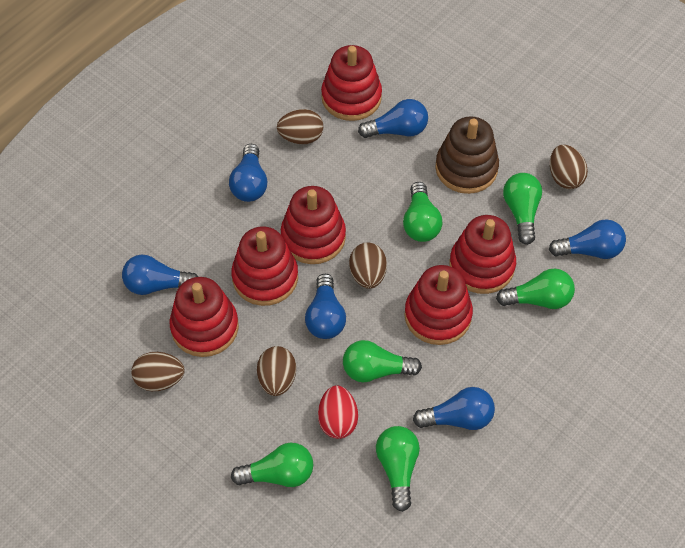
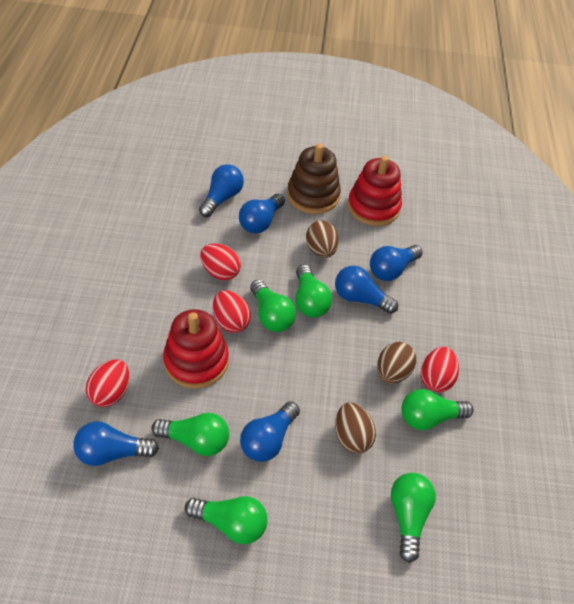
brown egg: [131,352,184,391] [257,346,296,396] [277,109,323,144] [349,242,387,289] [550,145,588,189] = 5 -> [306,220,339,258] [335,402,376,454] [377,342,416,384] = 3
red egg: [318,385,358,439] = 1 -> [86,359,129,407] [200,244,241,281] [213,290,251,333] [421,347,459,392] = 4
red stacking toy: [170,277,239,357] [231,226,298,306] [281,186,346,264] [321,45,382,121] [404,265,473,345] [449,215,516,294] = 6 -> [163,309,229,388] [348,156,402,226] = 2

